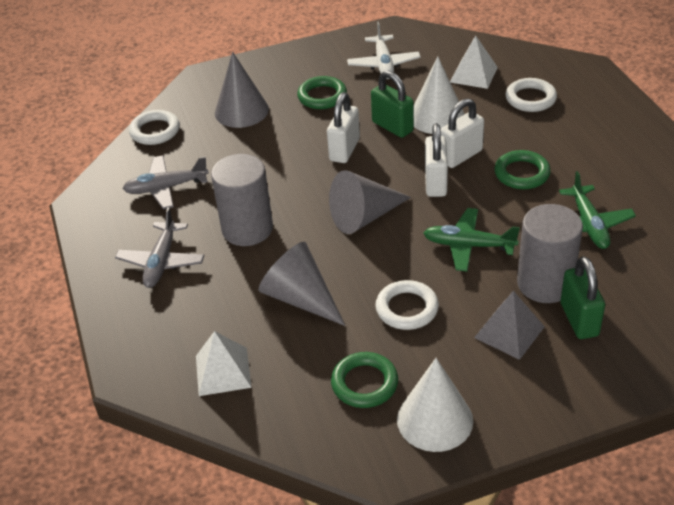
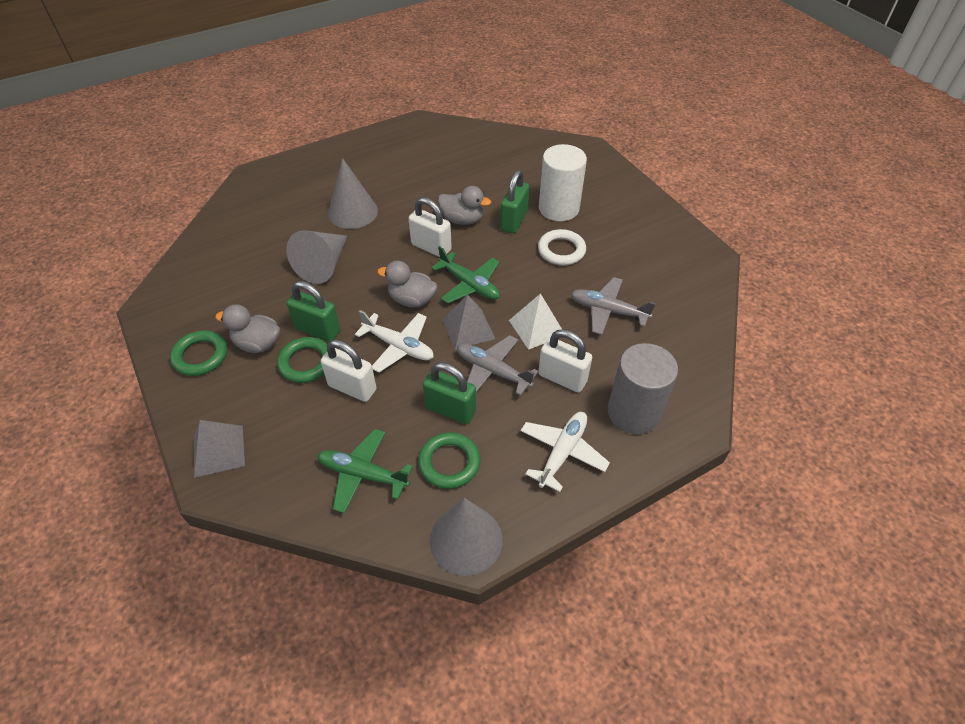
green padlock: [371,70,414,138] [560,256,605,339] = 2 -> [287,281,340,342] [423,362,476,424] [500,170,530,233] = 3
grey cylinder: [211,154,273,246] [517,204,583,303] = 2 -> [608,343,678,434] = 1
grey duck: none = 0 -> [215,304,280,353] [377,261,438,308] [438,186,491,225] = 3
grey pyramid: [474,291,545,360] = 1 -> [194,420,245,478] [442,295,495,350] = 2
white cone: [397,358,473,452] [414,56,465,134] = 2 -> none = 0
white cylinder: none = 0 -> [539,144,587,221] = 1
white plane: [347,22,421,79] = 1 -> [355,310,434,373] [521,412,610,492] = 2
white pyramid: [196,331,252,396] [450,35,498,89] = 2 -> [509,293,562,350] = 1
white ring: [129,110,180,145] [375,280,439,330] [505,78,557,112] = 3 -> [538,229,586,265] = 1

